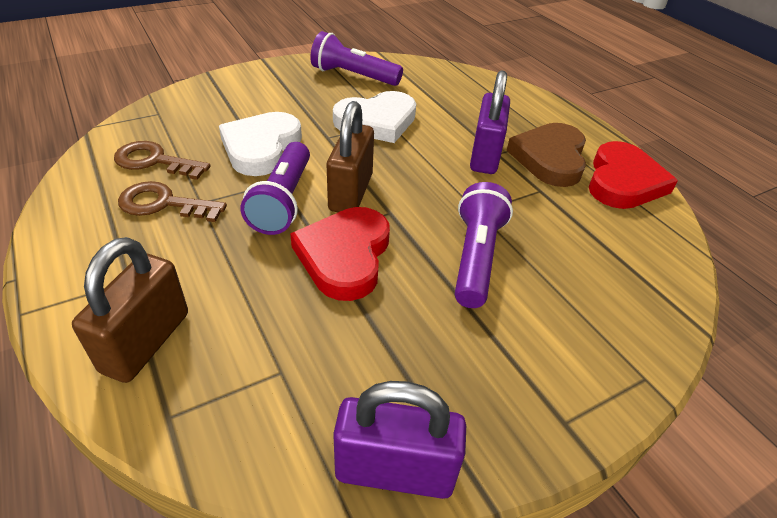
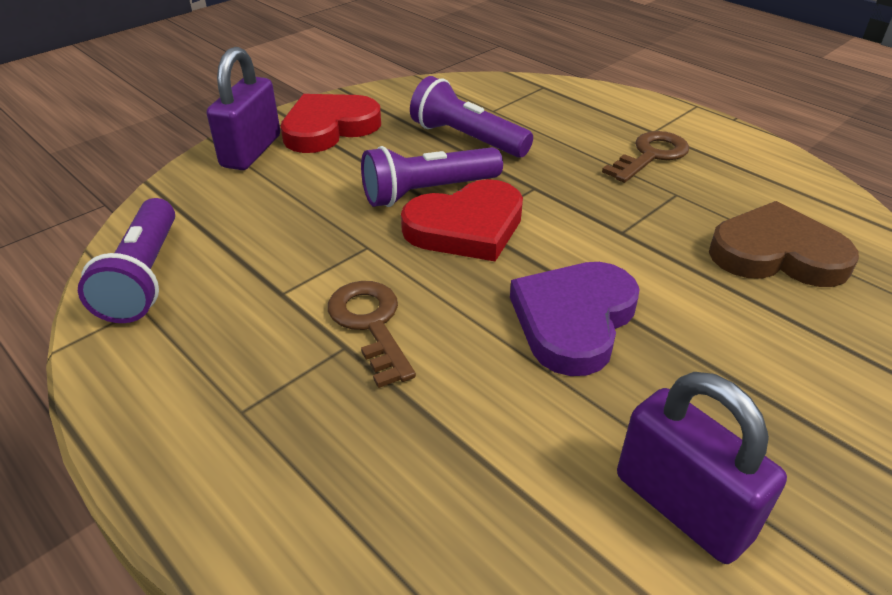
brown padlock: [72,237,188,383] [327,101,374,212] = 2 -> none = 0
purple heart: none = 0 -> [510,262,640,376] = 1
white heart: [219,112,302,176] [333,91,416,143] = 2 -> none = 0

